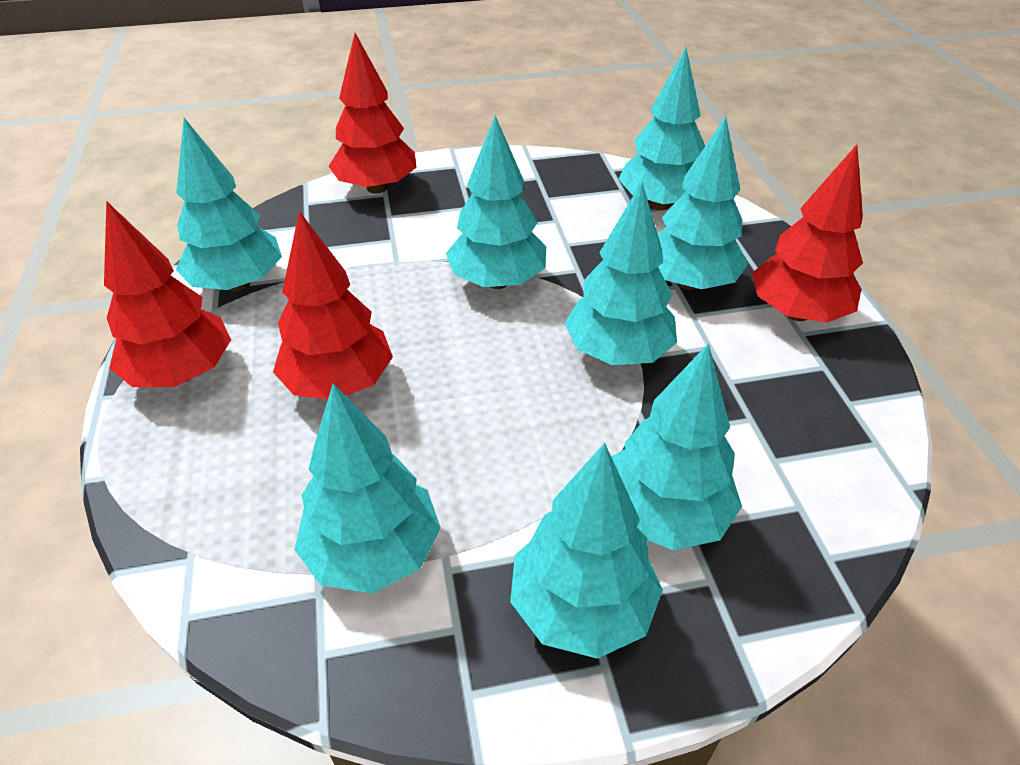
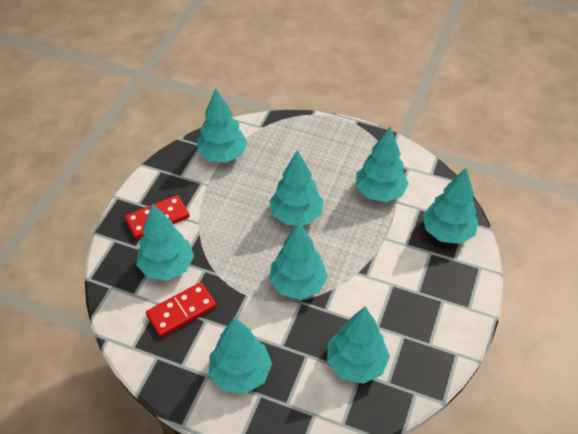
red domino: none = 0 -> [125,195,190,239] [146,282,217,337] = 2
red tree: [104,201,231,387] [273,211,393,400] [329,33,417,194] [752,144,863,322] = 4 -> none = 0

